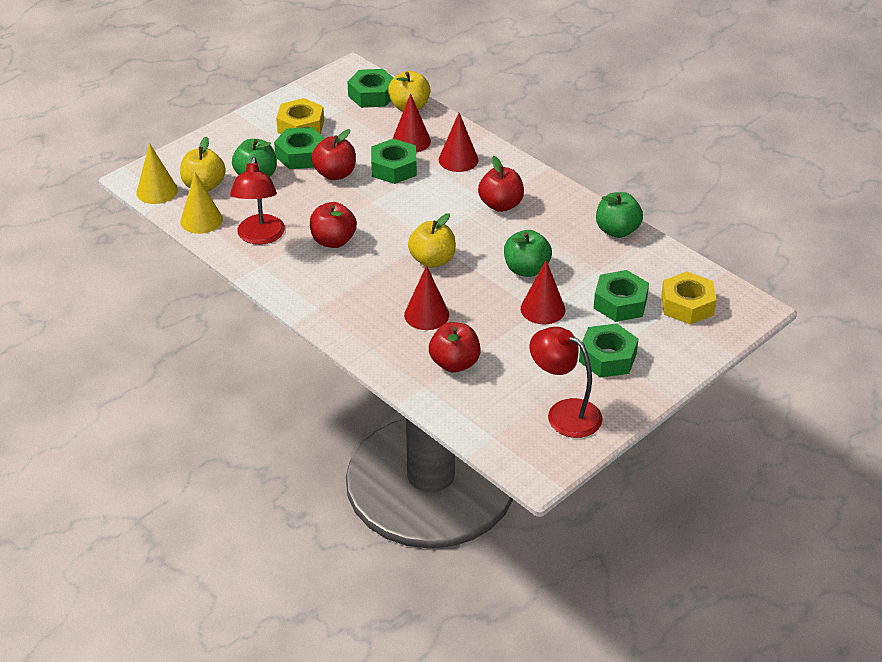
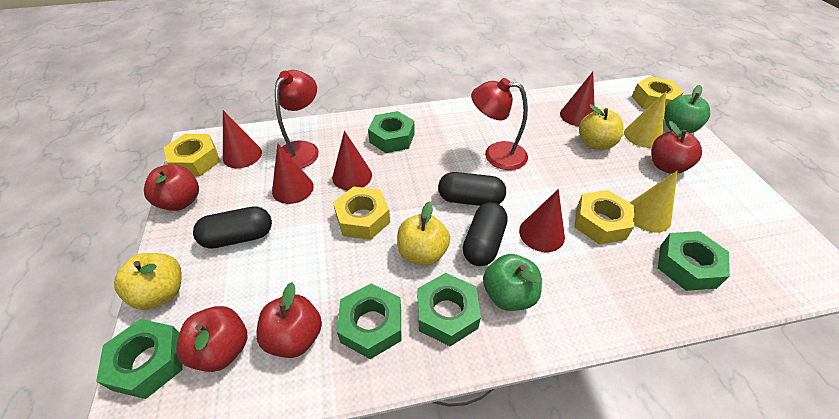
black capsule: none = 0 -> [193,206,272,249] [438,172,506,206] [463,202,508,266] = 3
green apple: [232,139,277,177] [504,230,552,277] [596,192,643,238] = 3 -> [483,254,542,311] [664,85,710,133] = 2
red cone: [392,94,431,153] [404,265,449,330] [439,113,478,172] [521,260,565,324] = 4 -> [223,110,262,168] [272,143,314,204] [332,131,372,191] [519,189,565,252] [560,72,595,126] = 5
yellow nut: [276,98,324,134] [661,271,716,325] = 2 -> [164,134,220,176] [333,187,390,240] [574,190,634,245] [632,76,684,109] = 4

